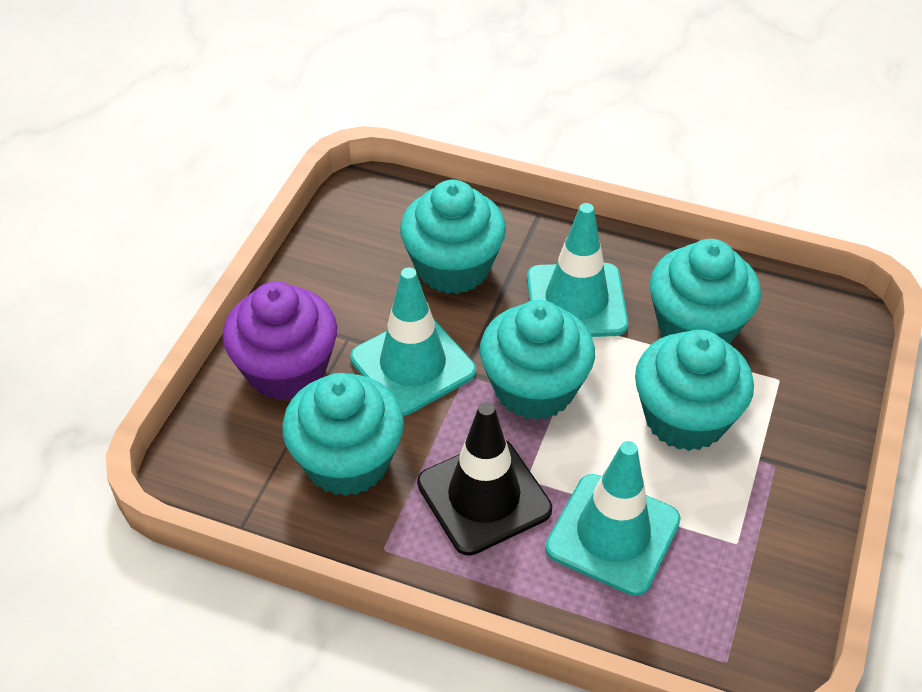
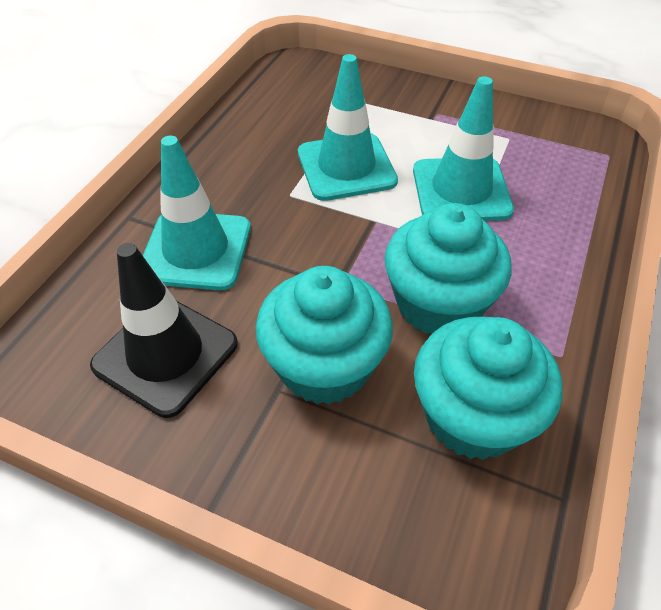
purple cupcake: [223,281,337,401] = 1 -> none = 0
turquoise cupcake: [282,373,404,496] [400,180,506,294] [480,300,595,420] [635,330,754,451] [650,239,761,344] = 5 -> [256,266,393,405] [384,203,511,334] [414,317,563,460] = 3

